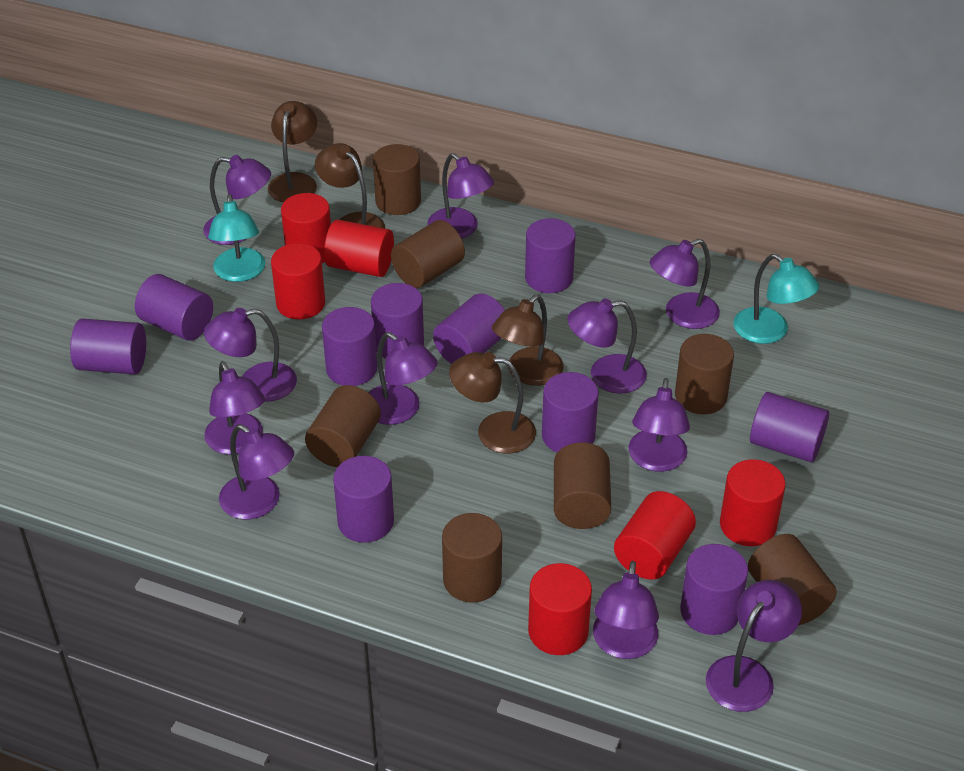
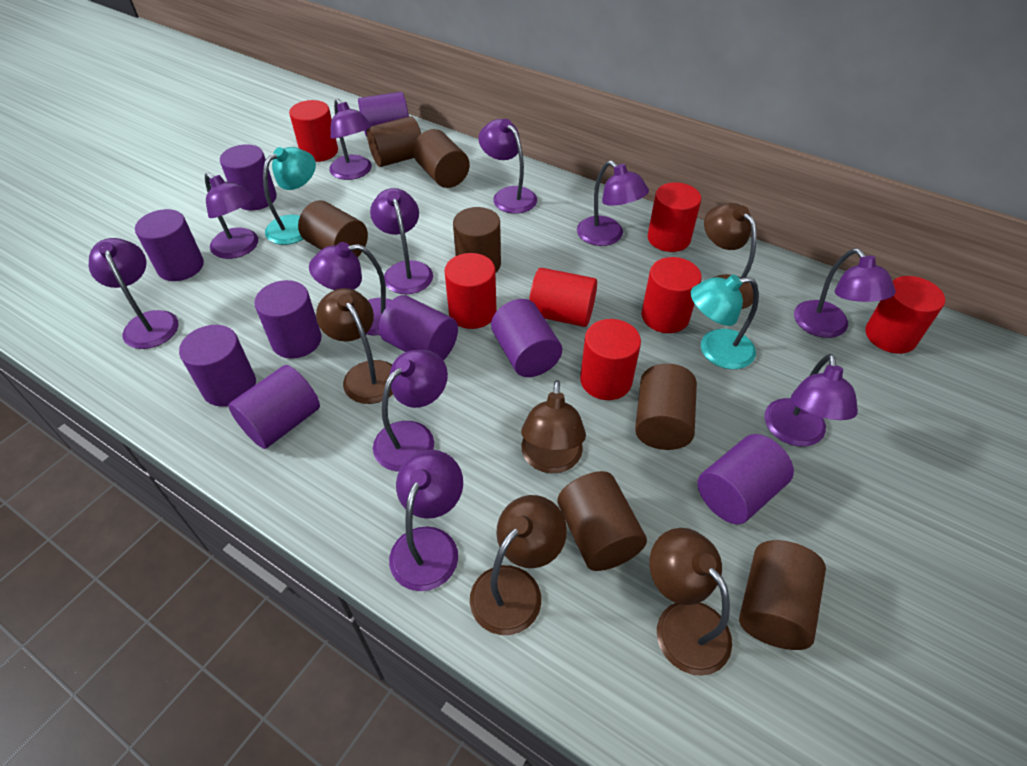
brown lamp: [268,101,317,202] [315,143,385,228] [449,352,536,454] [492,294,564,386] = 4 -> [316,288,393,404] [470,495,567,635] [521,380,586,473] [649,528,732,676] [704,203,757,309] = 5
purple cylinder: [70,319,146,374] [135,274,213,341] [322,307,377,386] [333,456,394,543] [371,283,424,359] [433,293,505,364] [525,218,575,293] [542,372,599,453] [680,544,748,635] [750,392,829,462] = 10 -> [135,209,204,281] [179,325,256,407] [220,144,277,210] [228,365,320,449] [254,280,322,359] [358,92,409,137] [379,295,458,360] [491,299,562,377] [697,434,794,524] = 9
red cylinder: [271,243,325,320] [281,193,331,263] [324,220,394,277] [528,563,592,655] [614,491,696,580] [720,459,785,546] = 6 -> [289,100,338,162] [444,253,497,329] [529,268,597,327] [580,319,641,400] [642,257,702,333] [648,182,701,252] [865,276,945,354] = 7

